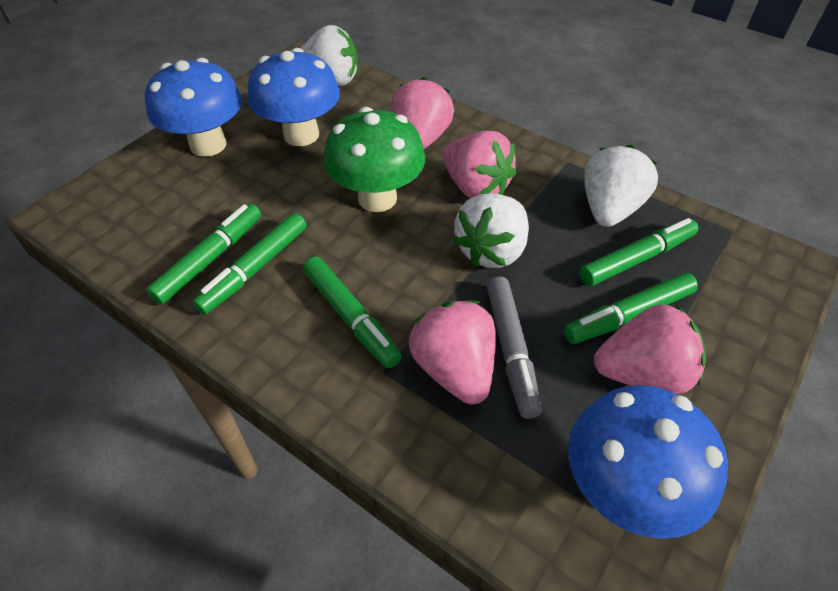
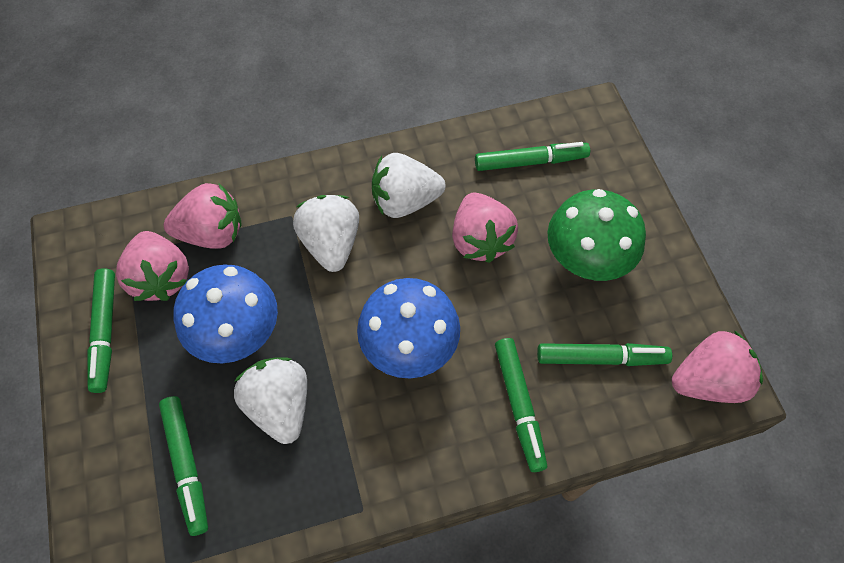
blue mushroom: [145,58,242,157] [248,48,340,146] [568,385,728,539] = 3 -> [174,264,278,363] [357,278,460,378] = 2
grey marker: [487,277,542,419] = 1 -> none = 0

